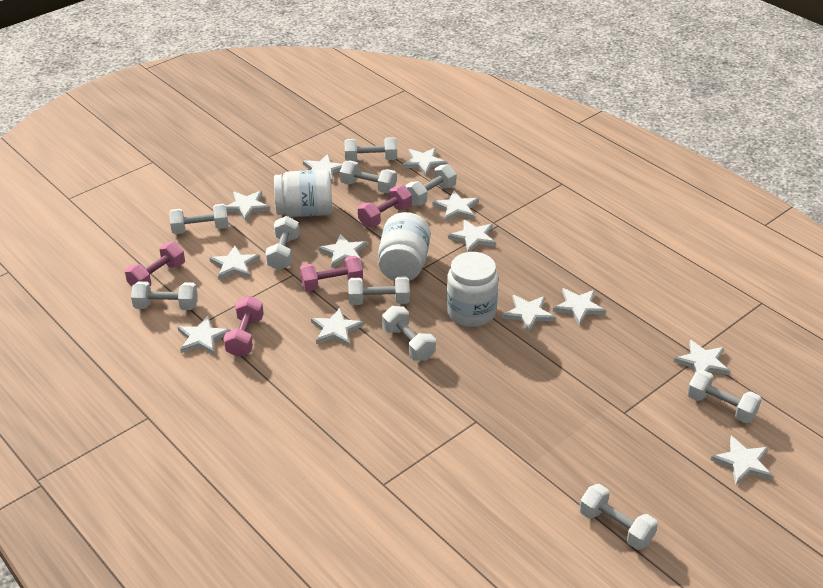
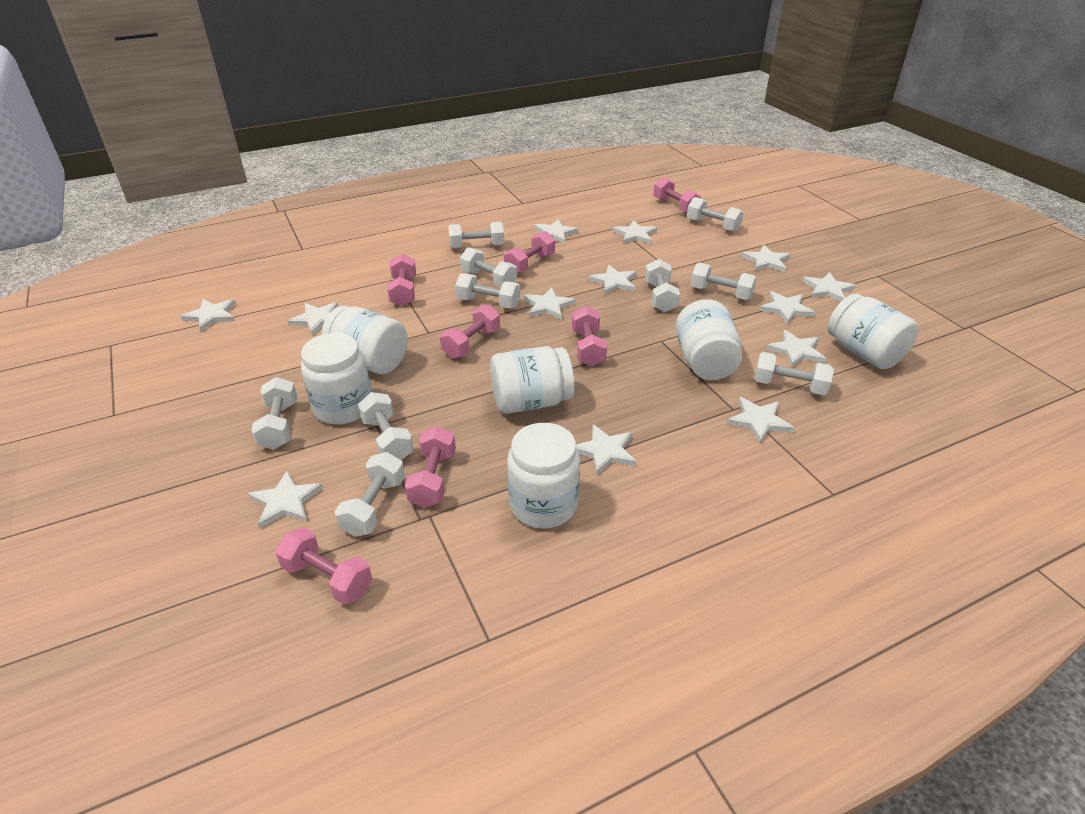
pink dumbbell: [125,242,185,287] [223,296,264,357] [300,256,363,291] [358,185,412,227] = 4 -> [275,527,372,605] [387,254,416,306] [405,426,456,508] [440,304,500,359] [504,231,555,274] [572,306,607,366] [653,177,701,213] = 7
white jar: [274,170,332,217] [378,212,431,281] [447,252,499,327] = 3 -> [301,333,371,425] [322,306,408,374] [490,346,574,414] [507,423,580,529] [676,299,742,380] [828,294,918,369] = 6

